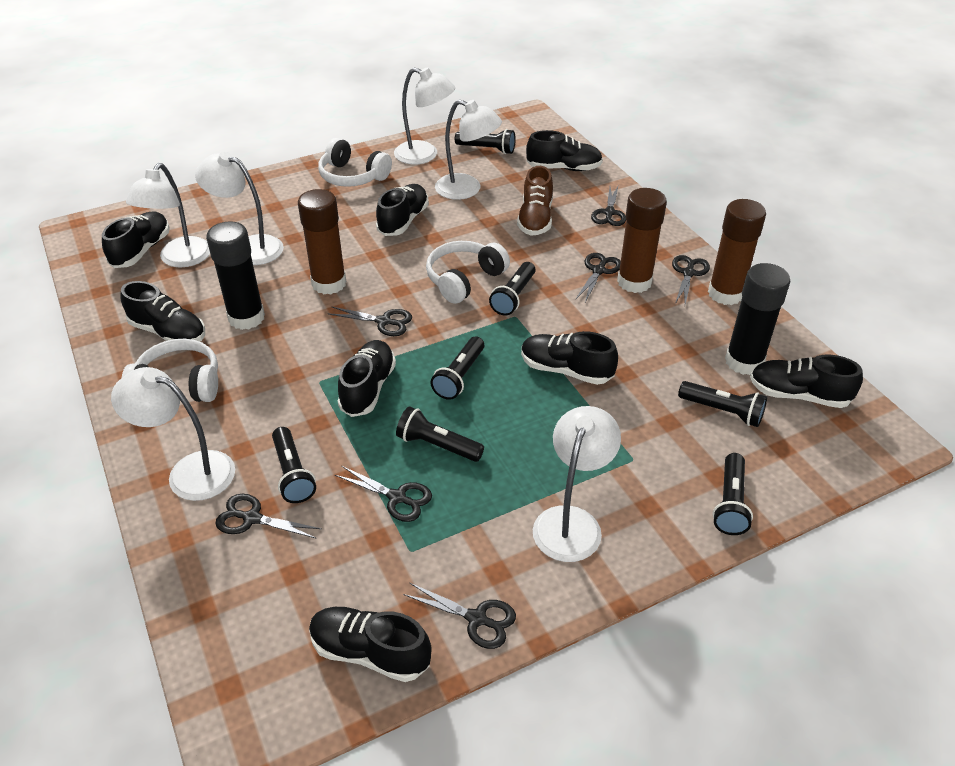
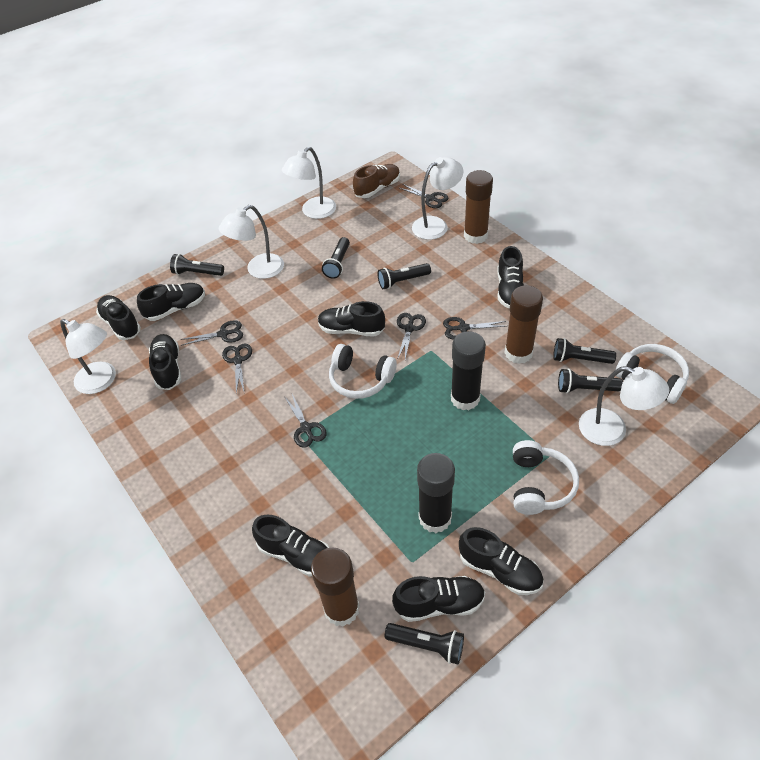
black flashlight: [272,427,316,503] [396,407,484,462] [430,336,484,400] [455,129,515,154] [489,262,536,315] [678,381,767,427] [713,453,753,535] = 7 -> [170,254,224,276] [322,237,350,279] [378,263,431,289] [385,623,464,664] [553,338,616,364] [558,368,623,393] = 6
black scissors: [215,494,322,539] [327,306,412,336] [335,466,432,522] [403,583,516,649] [575,253,621,302] [591,186,626,226] [672,255,710,304] = 7 -> [180,320,243,346] [222,343,252,393] [284,394,327,448] [397,313,426,360] [400,184,448,208] [443,317,506,339] = 6
white lamp: [111,367,235,501] [126,163,210,268] [195,152,284,265] [394,67,455,164] [435,100,502,200] [533,406,621,562] = 6 -> [60,319,116,394] [219,205,284,279] [282,147,336,219] [412,157,463,240] [579,366,669,446] = 5

